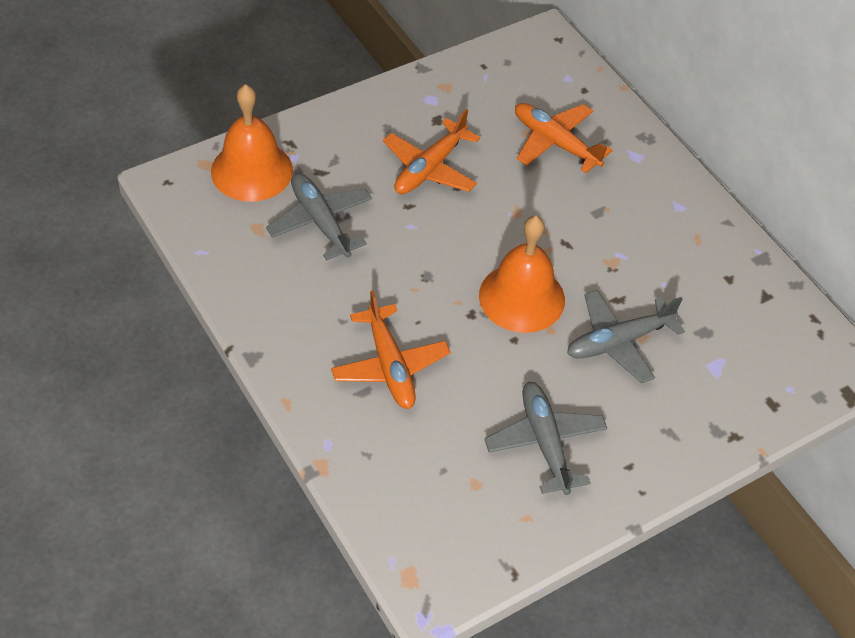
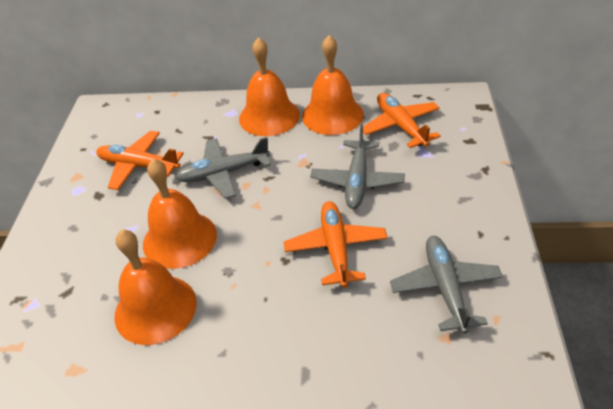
orange bell: [211,84,293,202] [479,216,565,333] = 2 -> [115,230,197,345] [143,158,217,269] [239,37,300,136] [302,35,364,135] = 4

